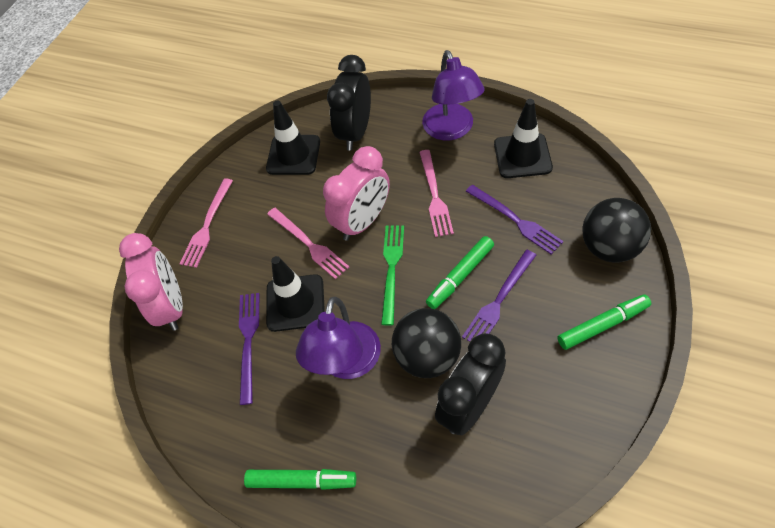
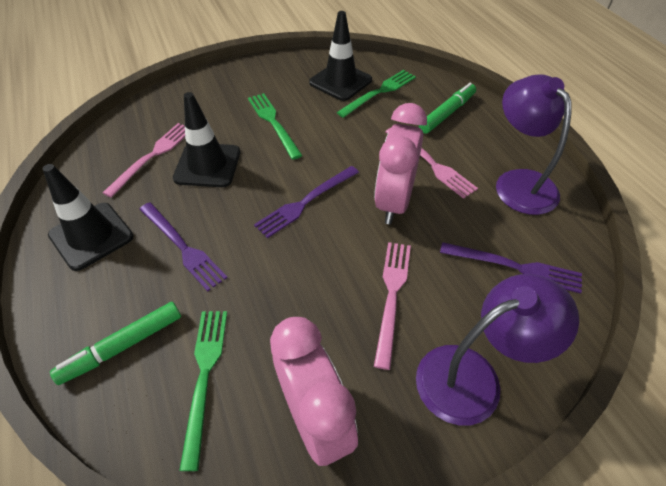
black ball: [392,308,461,378] [582,198,651,263] = 2 -> none = 0
black clock: [327,55,371,151] [435,333,506,435] = 2 -> none = 0
green fork: [381,226,404,326] = 1 -> [179,311,227,471] [248,93,302,160] [337,70,416,118] = 3
green marker: [244,469,356,490] [426,236,494,309] [557,295,651,350] = 3 -> [50,302,181,385] [419,83,476,134] = 2

